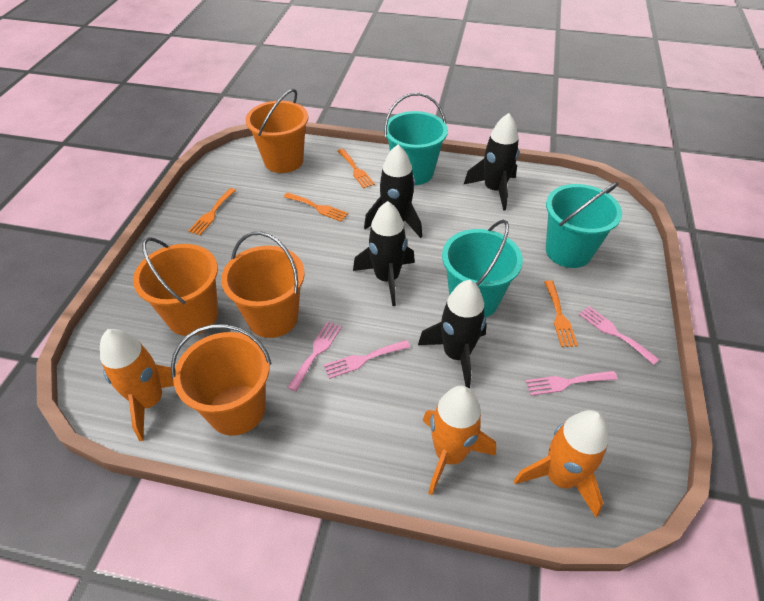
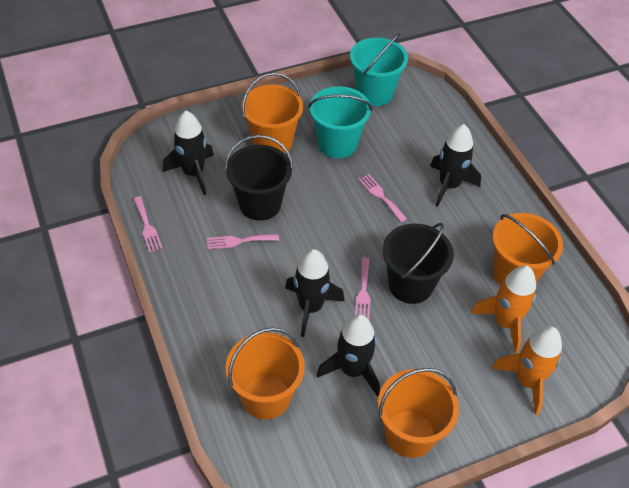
black bucket: none = 0 -> [225,135,293,221] [383,223,454,304] = 2
orange fork: [188,188,236,235] [284,192,348,222] [338,149,375,189] [544,280,578,347] = 4 -> none = 0
orange rocket: [100,329,174,441] [423,386,496,495] [514,410,609,517] = 3 -> [470,265,536,353] [492,326,562,415] = 2
turquoise bucket: [384,93,448,185] [442,220,523,317] [546,182,622,268] = 3 -> [308,86,372,158] [350,33,408,106] = 2

